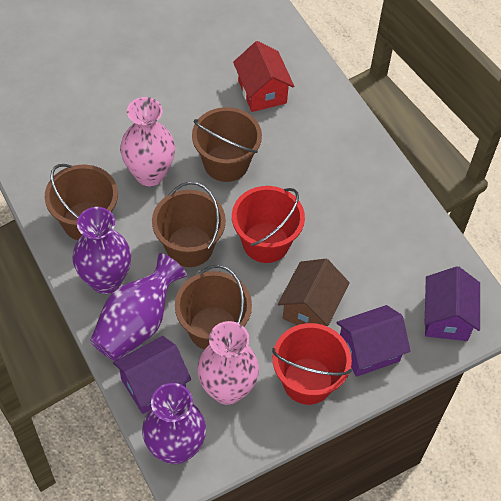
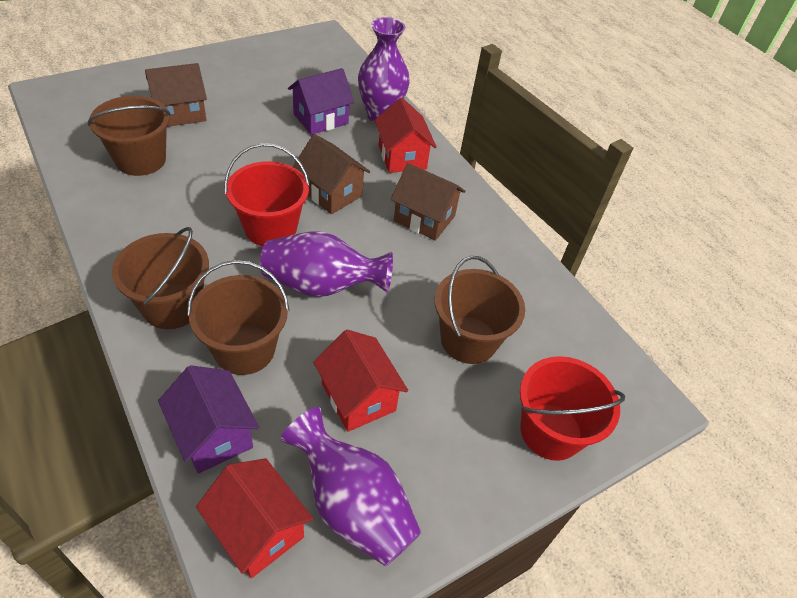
brown house: [278,259,350,326] = 1 -> [145,63,207,127] [293,134,370,214] [391,163,465,241] = 3
pink vase: [120,97,175,186] [197,321,259,405] = 2 -> none = 0
purple house: [113,336,191,414] [336,305,411,377] [424,266,480,341] = 3 -> [158,365,259,474] [288,68,354,135] = 2
red house: [233,41,294,112] = 1 -> [196,458,313,578] [313,330,408,432] [375,98,437,173] = 3

